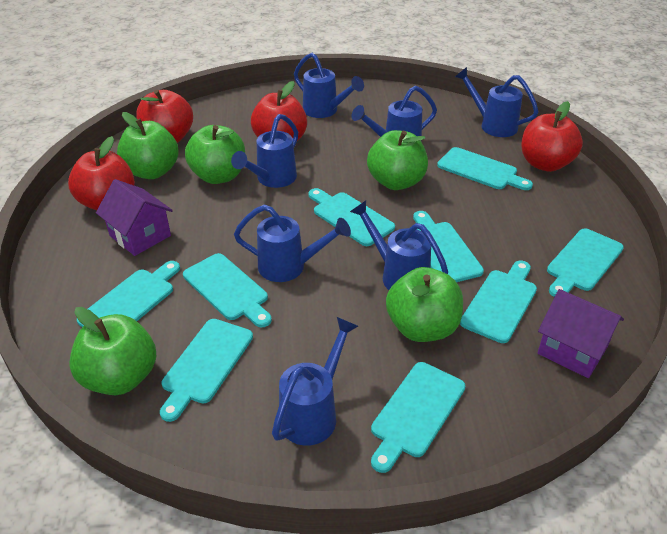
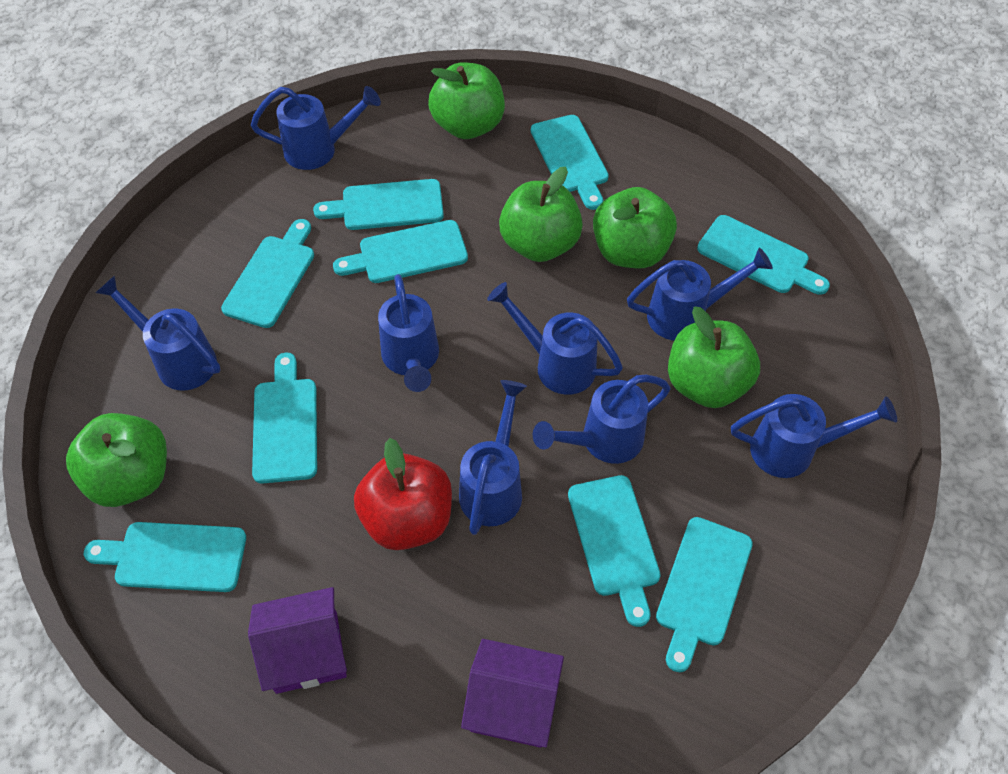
blue watering can: [231,114,298,188] [234,204,351,282] [272,317,358,446] [294,53,364,118] [350,201,448,290] [352,86,437,142] [455,67,539,137] = 7 -> [96,275,220,391] [251,86,381,170] [378,274,439,392] [459,380,527,535] [487,282,623,395] [533,375,671,464] [627,248,773,341] [731,394,897,478] = 8
red apple: [68,136,135,210] [136,90,193,143] [251,81,307,141] [521,101,583,172] = 4 -> [354,438,452,550] = 1

